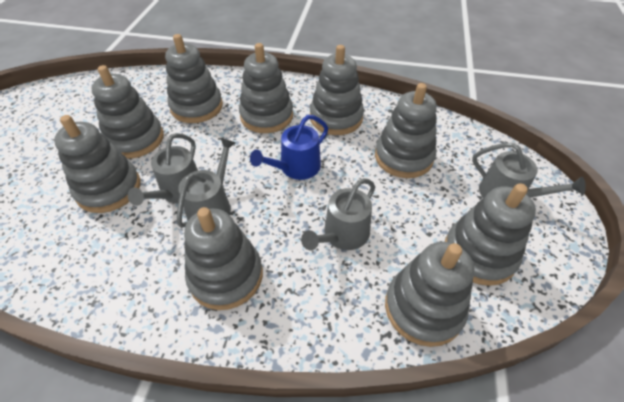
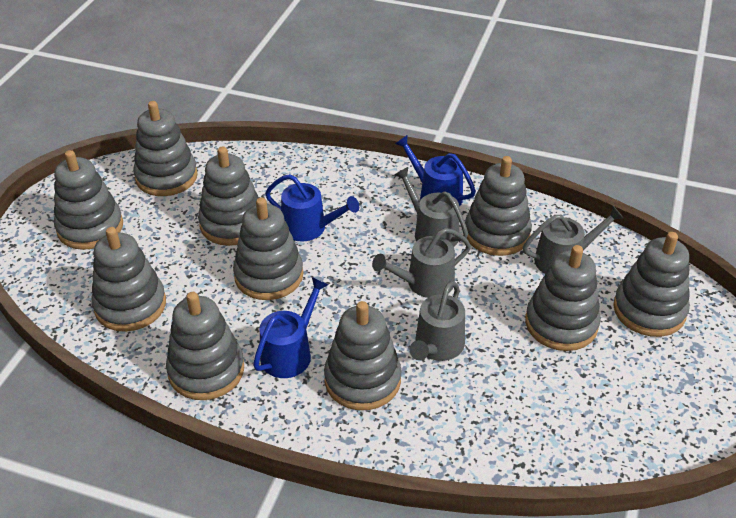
blue watering can: [250,115,328,180] = 1 -> [253,277,328,378] [265,174,359,241] [395,135,476,207] = 3
grey stacking toy: [54,115,141,213] [91,65,164,159] [165,34,223,123] [184,207,263,310] [239,43,293,133] [310,45,364,135] [375,83,437,178] [385,242,474,347] [445,183,536,286] = 9 -> [54,150,123,250] [91,227,166,332] [133,101,198,196] [166,292,244,400] [198,147,259,246] [233,197,303,300] [324,301,402,410] [465,156,532,256] [525,245,601,351] [613,232,690,337] = 10

